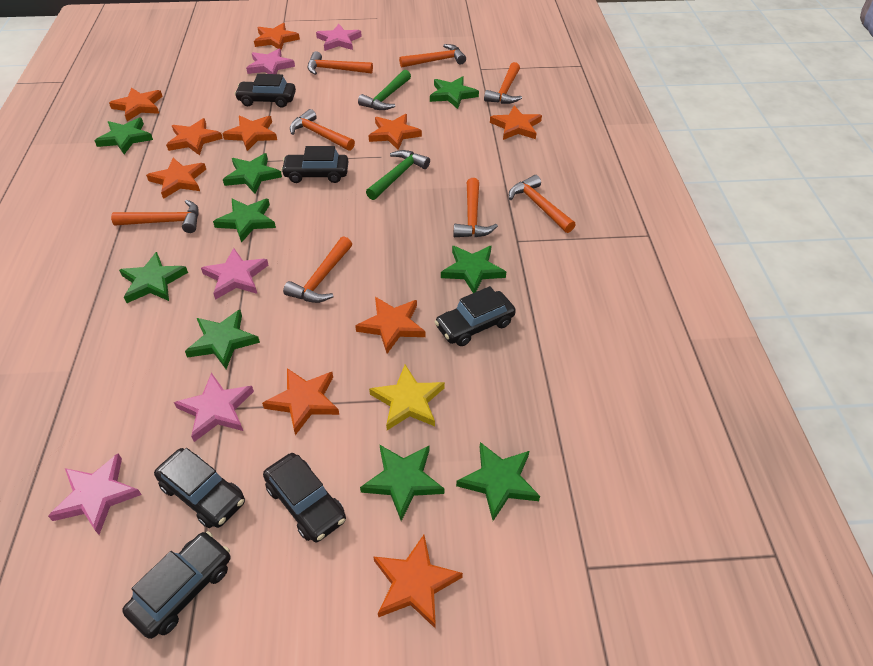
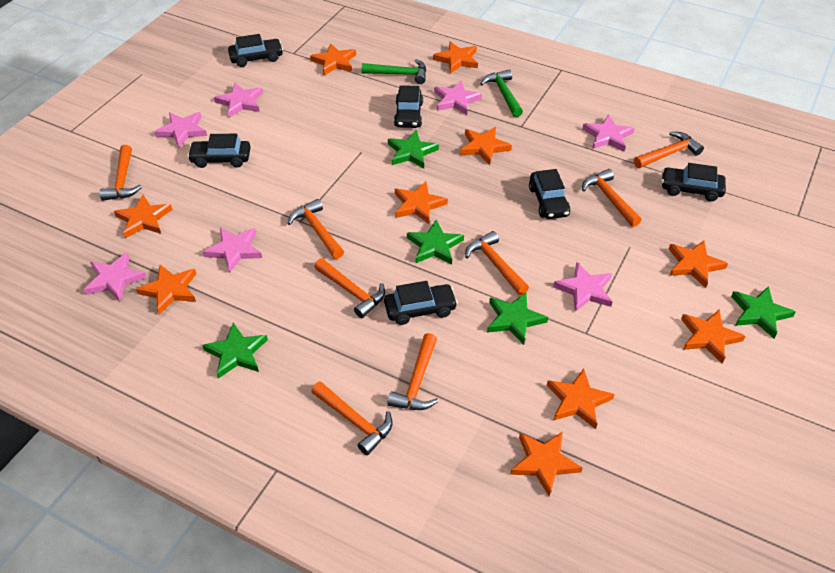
green star: [95,118,153,154] [119,252,188,303] [185,310,260,369] [213,198,276,243] [223,153,282,194] [360,444,444,521] [430,76,479,109] [441,245,506,293] [456,442,540,521] = 9 -> [202,322,268,378] [388,130,439,168] [407,220,464,265] [487,292,548,345] [731,286,796,339] = 5
pink star: [48,453,142,535] [174,373,254,442] [201,248,268,300] [246,48,295,74] [316,24,362,51] = 5 -> [84,252,146,301] [154,112,207,148] [203,227,262,273] [214,83,263,118] [434,80,482,115] [553,262,613,312] [582,114,634,151] = 7
yellow star: [369,365,445,430] = 1 -> none = 0

